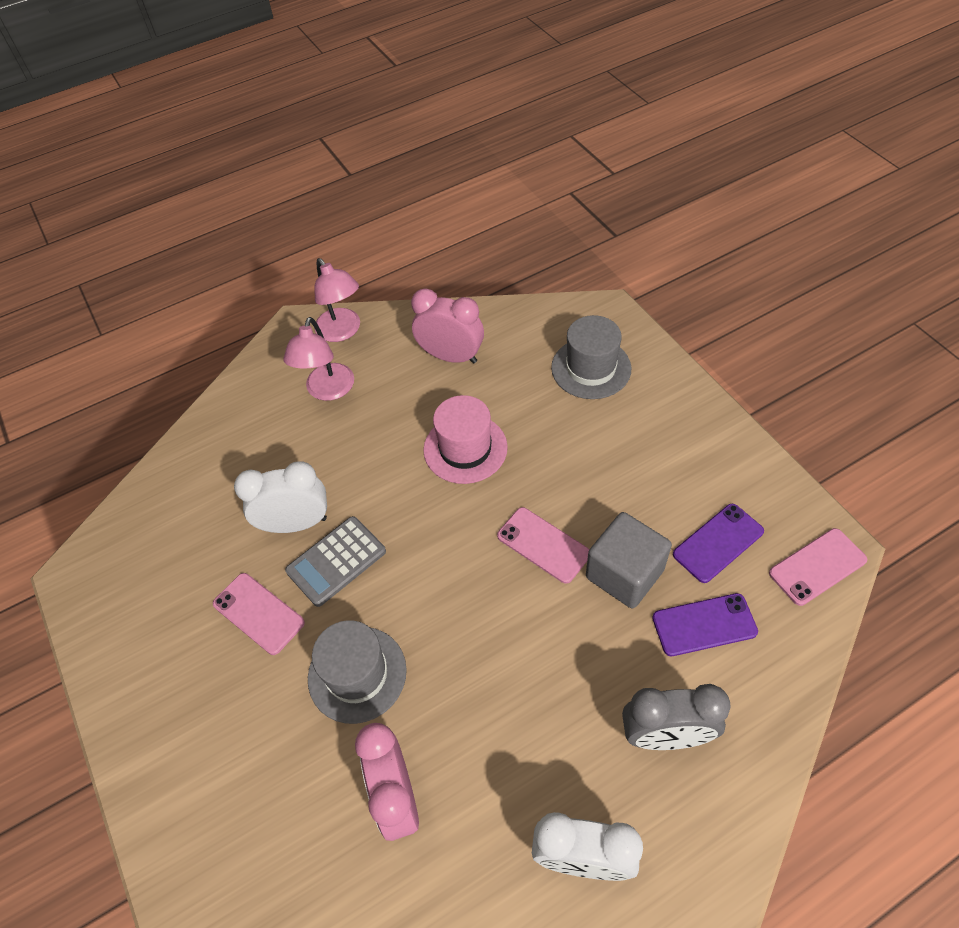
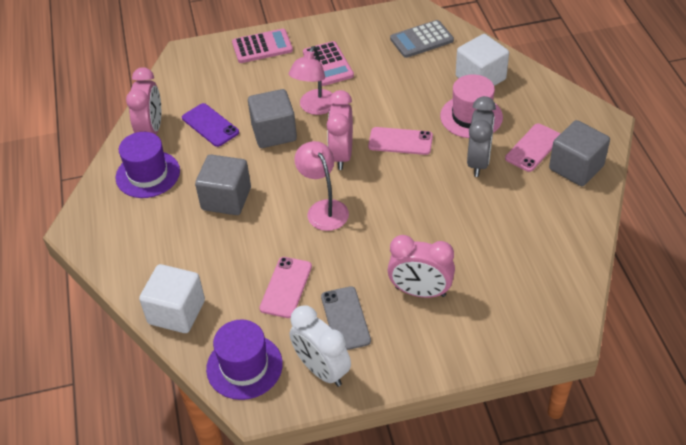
grey cube: [586,512,672,608] = 1 -> [195,154,251,215] [248,89,297,148] [549,120,610,186] = 3
grey hat: [308,620,407,724] [551,315,631,399] = 2 -> none = 0
grey phone: none = 0 -> [321,286,371,350] = 1
pink calculator: none = 0 -> [232,29,293,63] [303,41,354,86] = 2
pink clock: [355,723,419,841] [411,288,484,364] = 2 -> [126,67,161,135] [326,90,353,170] [388,235,455,298] = 3
purple hat: none = 0 -> [115,132,180,198] [206,320,283,400] = 2
purple phone: [652,593,758,656] [673,504,764,583] = 2 -> [182,103,239,147] = 1
white clock: [234,461,327,533] [532,812,643,881] = 2 -> [290,305,351,387] = 1
white cube: none = 0 -> [139,264,205,333] [456,34,509,86] = 2

